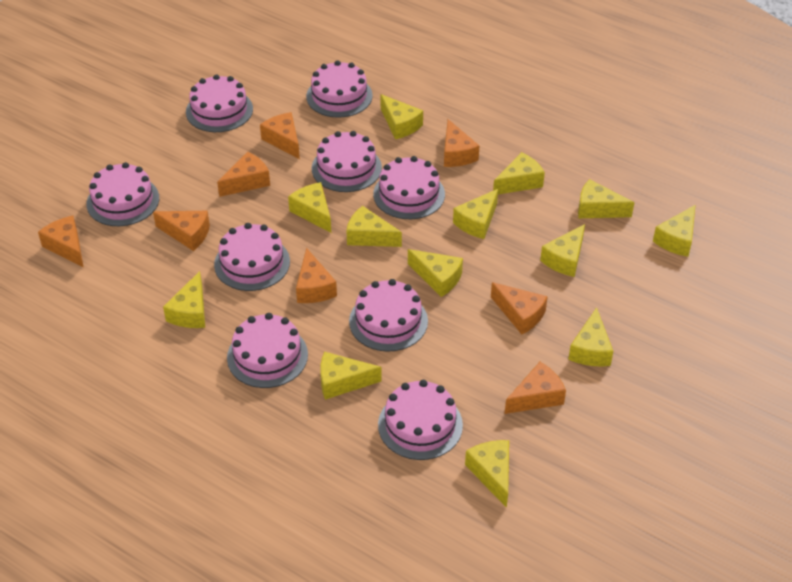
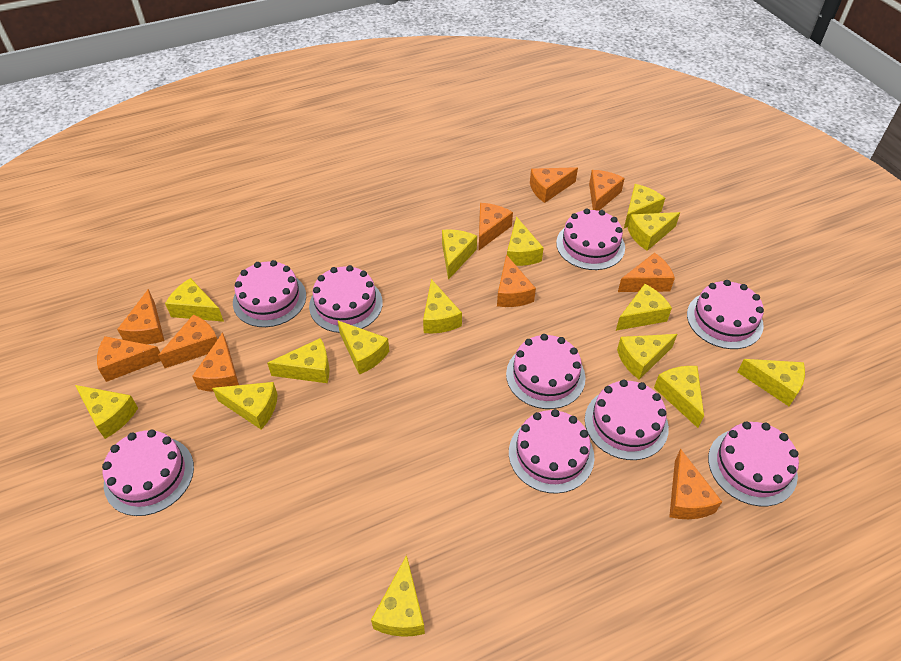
orange cheese: [38,216,83,267] [153,211,210,251] [217,152,270,197] [260,112,300,159] [296,248,337,303] [444,119,480,167] [491,282,548,335] [505,362,566,414] = 8 -> [97,336,161,382] [117,289,165,344] [158,314,218,368] [192,333,239,392] [479,203,513,250] [497,255,536,307] [530,167,578,203] [589,170,625,211] [618,253,675,292] [669,449,722,519] = 10
yellow cheese: [163,271,205,328] [288,182,331,233] [320,352,382,400] [346,206,402,247] [380,94,423,139] [408,249,463,297] [453,189,498,239] [465,440,509,508] [493,152,545,194] [540,224,585,277] [568,307,613,366] [578,179,635,218] [653,205,695,257] = 13 -> [75,385,138,439] [165,278,224,322] [212,382,278,429] [267,338,329,383] [337,320,389,375] [371,555,425,637] [423,279,462,333] [442,229,477,280] [507,217,544,266] [616,284,672,331] [617,334,677,380] [624,184,665,228] [628,212,680,251] [654,366,704,428] [737,359,805,406] = 15

